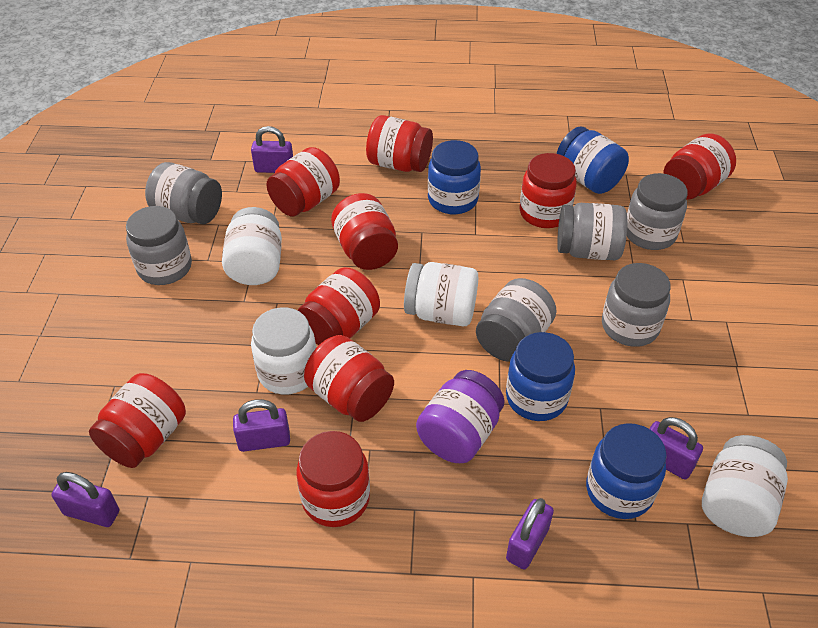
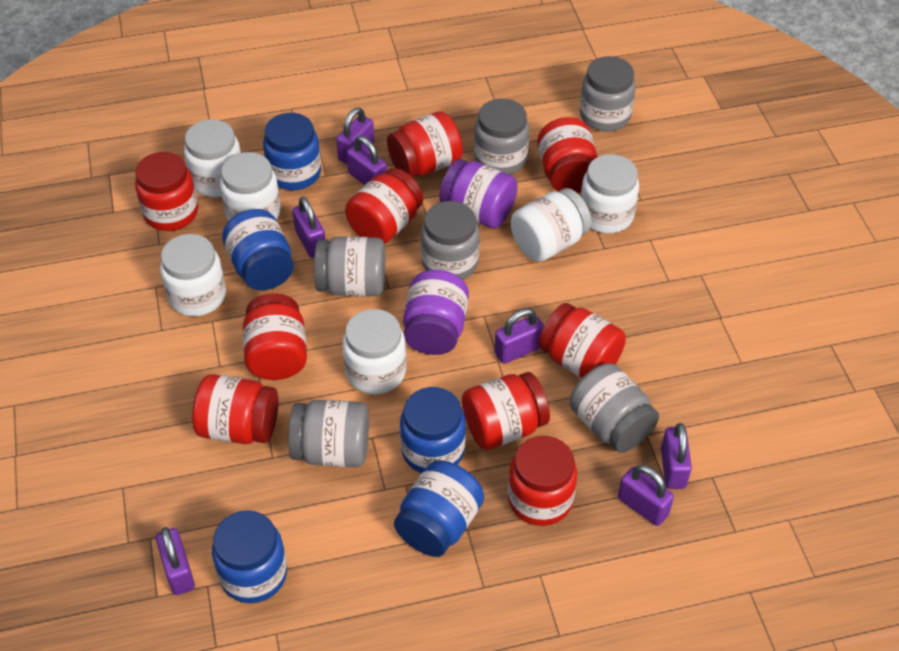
blue jar: [428,140,481,214] [506,332,575,421] [557,126,629,194] [586,423,667,519] = 4 -> [212,510,287,603] [222,209,294,291] [263,113,321,190] [394,461,484,557] [400,387,466,473] = 5
purple jar: [416,370,505,463] = 1 -> [403,270,469,355] [439,159,517,229] = 2
purple padlock: [51,472,119,527] [233,399,290,452] [251,126,293,173] [506,498,554,570] [649,417,703,479] = 5 -> [156,527,195,595] [292,197,325,258] [336,107,374,164] [347,136,387,185] [494,308,544,364] [618,465,674,526] [661,423,692,489] = 7
white jar: [222,207,282,285] [251,307,316,394] [404,262,478,326] [702,435,788,537] = 4 -> [160,234,226,316] [184,119,241,197] [220,152,281,221] [343,309,407,394] [511,188,592,262] [581,154,639,233] = 6

